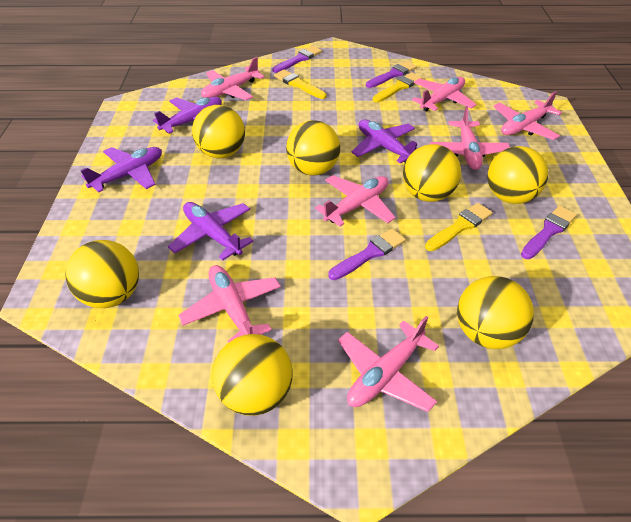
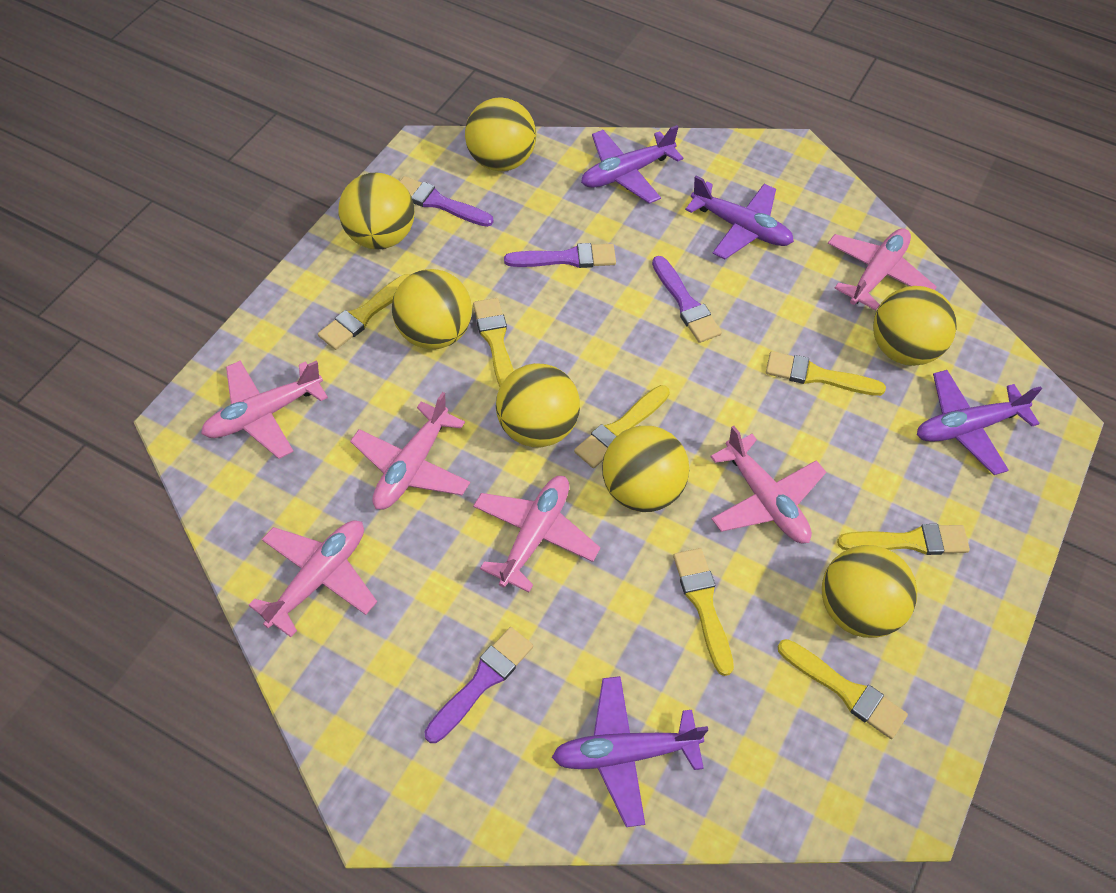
pink plane: [178,265,281,343] [201,57,264,100] [315,175,396,227] [338,316,439,412] [412,77,477,112] [430,106,510,170] [493,91,562,140] = 7 -> [201,360,328,459] [249,520,377,637] [350,392,470,510] [473,476,601,592] [710,426,826,543] [828,228,937,310] = 6
yellow brush: [274,70,327,99] [373,72,422,102] [425,203,493,251] = 3 -> [318,274,410,350] [473,298,513,387] [574,385,670,468] [673,548,734,676] [766,351,886,396] [777,639,908,739] [837,524,970,555] = 7

